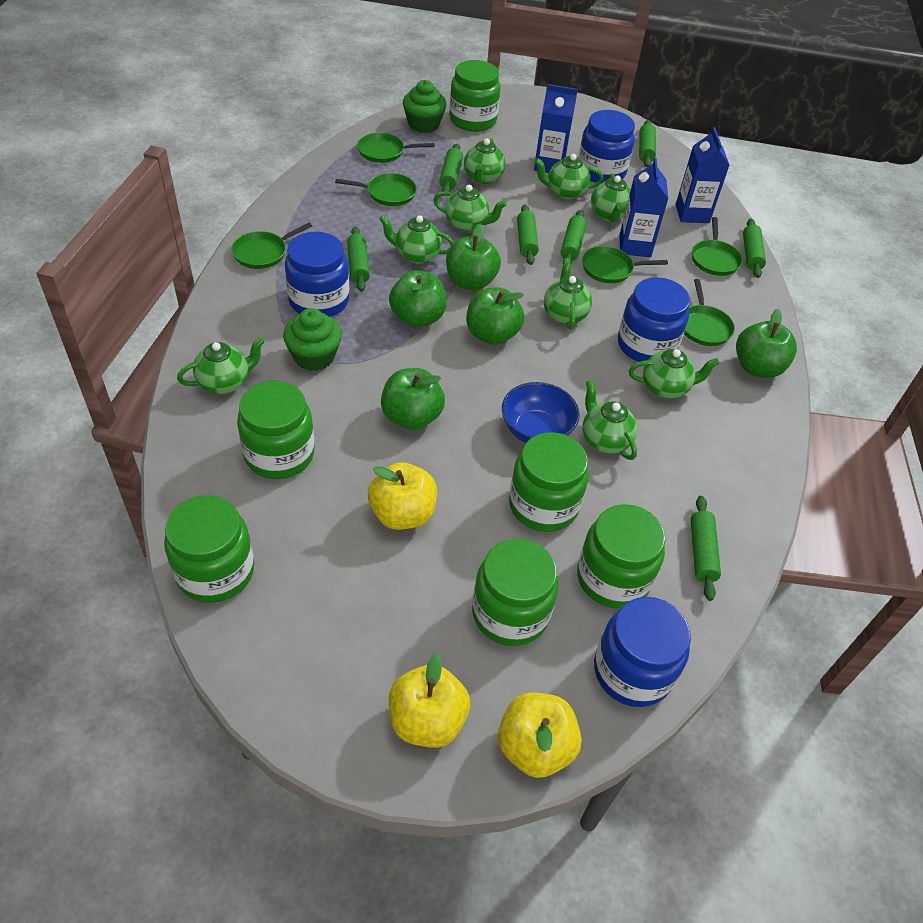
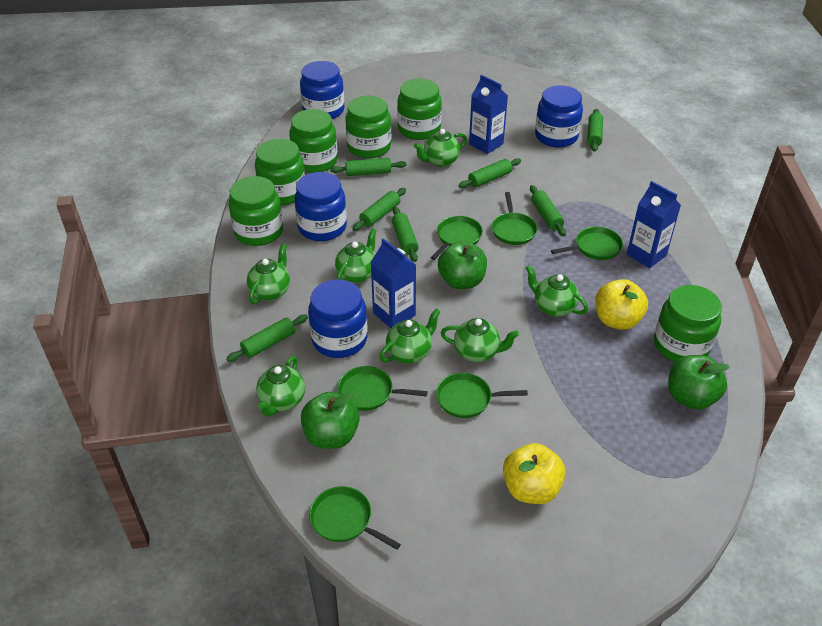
blue bowl: [502,382,579,443] = 1 -> none = 0
green apple: [381,368,445,430] [389,270,447,327] [446,223,501,290] [466,287,525,345] [736,309,797,378] = 5 -> [301,392,360,449] [438,241,487,289] [668,355,730,410] = 3
green cupcake: [283,308,342,371] [403,80,446,133] = 2 -> none = 0
green teapot: [177,337,265,394] [379,215,454,264] [434,185,507,232] [464,138,505,184] [534,154,603,200] [544,258,592,330] [583,380,638,460] [591,173,631,222] [629,349,720,399] = 9 -> [247,244,290,304] [256,356,305,417] [335,228,377,283] [380,308,441,364] [414,129,467,167] [441,318,519,362] [526,265,588,317] = 7
yellow apple: [368,462,437,530] [389,653,470,748] [498,693,582,778] = 3 -> [503,443,565,504] [595,279,648,330] = 2

